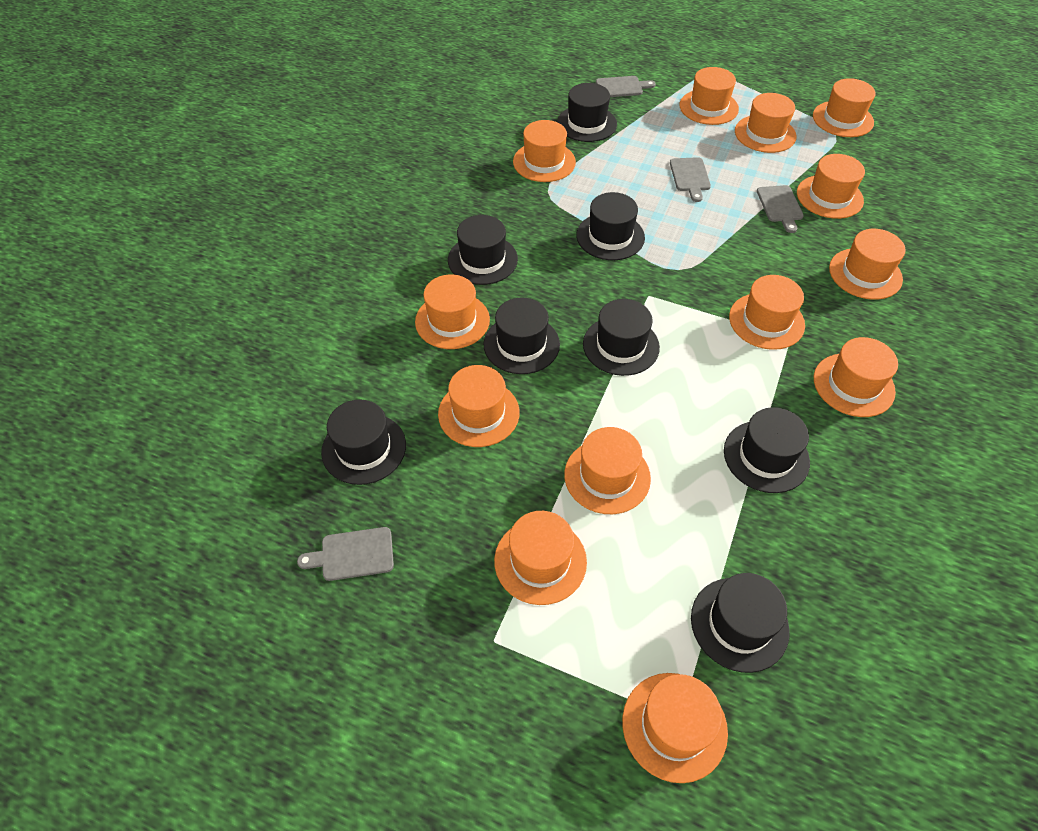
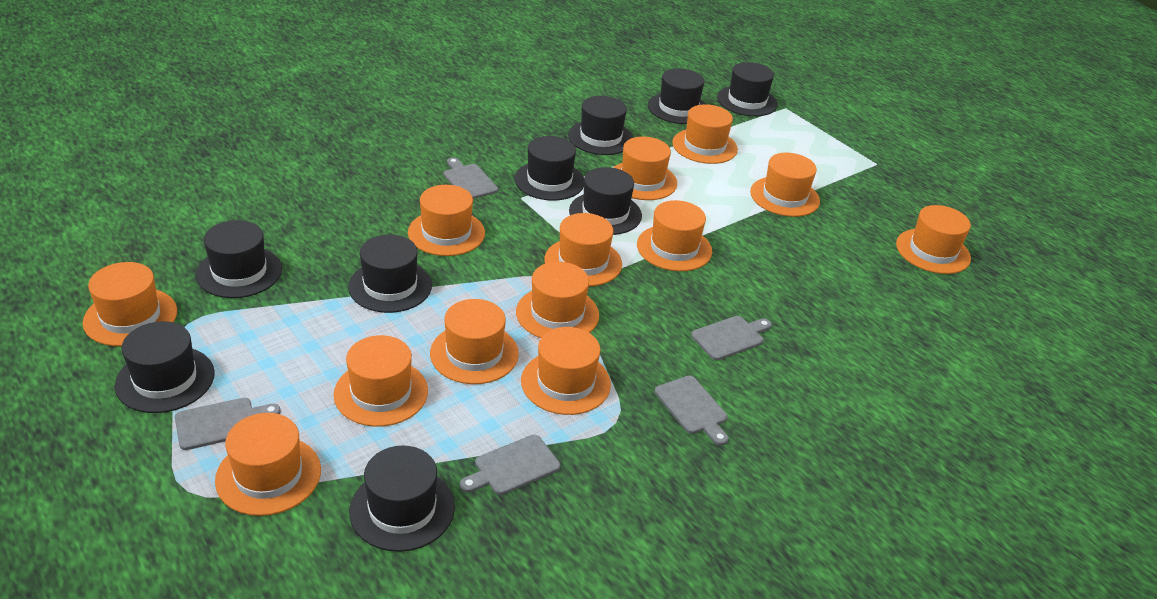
black hat: [321,400,406,485] [448,215,518,285] [484,297,560,374] [557,83,617,142] [576,192,645,260] [583,299,660,376] [691,573,790,673] [724,407,810,493] = 8 -> [115,321,215,413] [196,220,282,298] [348,235,432,313] [349,445,455,552] [514,136,584,200] [568,96,634,155] [569,167,642,235] [648,69,706,124] [717,62,778,116] = 9
grey cutting board: [297,527,394,581] [596,76,656,97] [670,157,711,202] [757,185,804,233] = 4 -> [175,398,280,450] [444,157,498,199] [460,435,560,495] [655,376,728,446] [691,316,772,360] = 5

